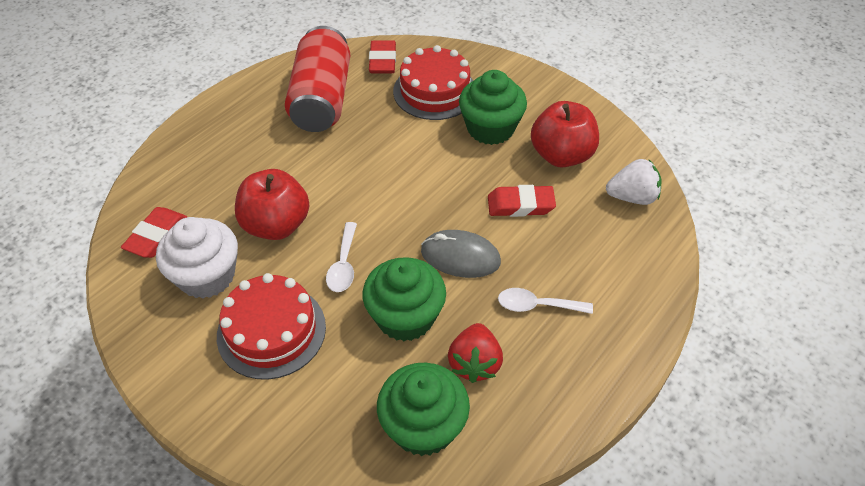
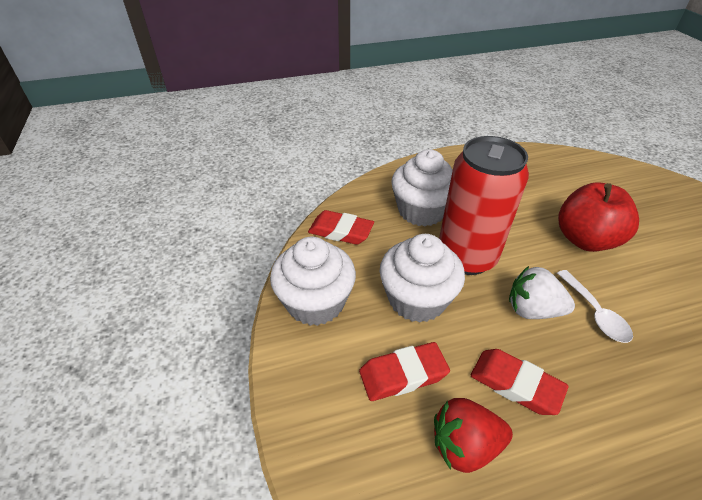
green cupcake: [362,257,446,341] [377,363,470,456] [459,70,527,145] = 3 -> none = 0
grey mouse: [421,230,501,278] = 1 -> none = 0
red apple: [235,169,309,240] [531,101,599,167] = 2 -> [558,182,639,252] = 1
red cake: [217,273,326,380] [393,45,473,120] = 2 -> none = 0
white cupcake: [156,217,238,299] = 1 -> [270,237,356,326] [380,234,465,323] [391,149,453,226] = 3
white spoon: [326,222,357,292] [498,288,593,314] = 2 -> [557,270,633,343] = 1

